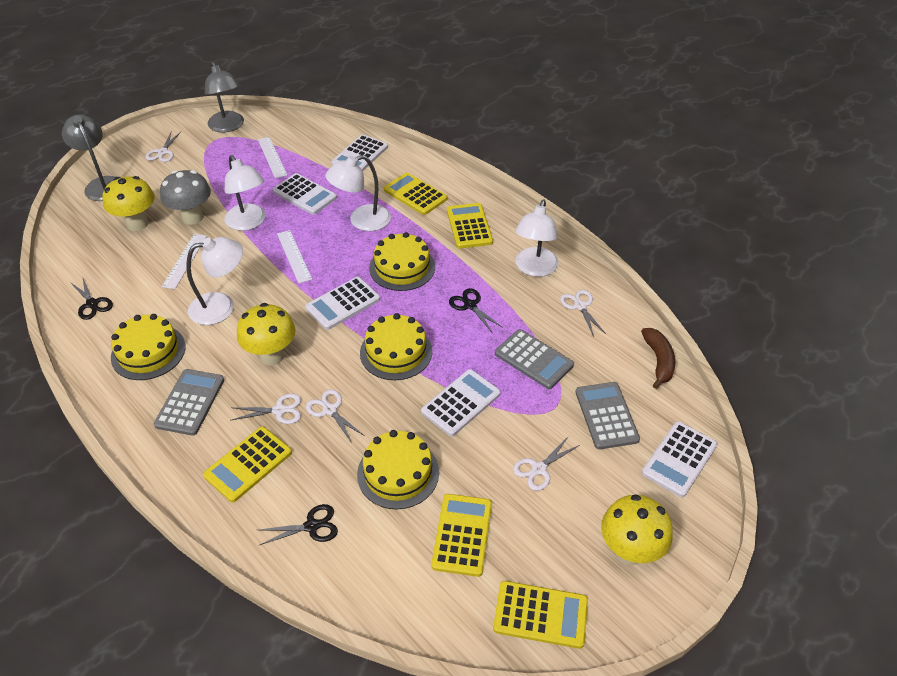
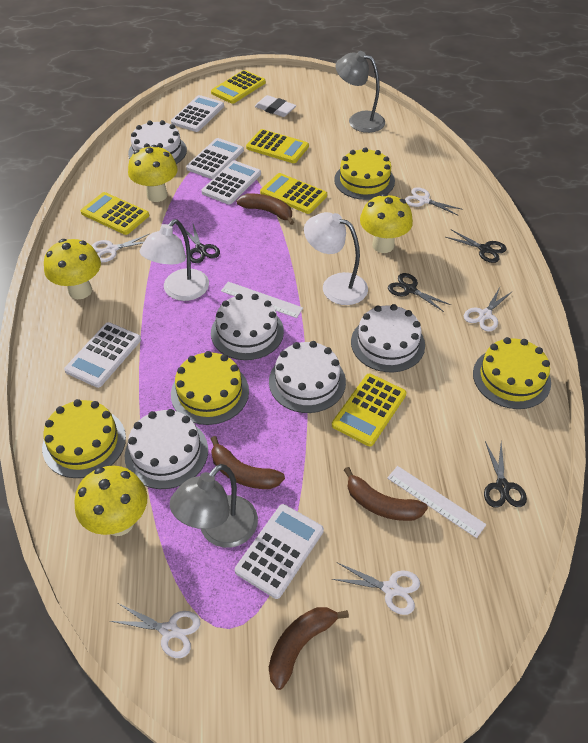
black scissors: [70,276,113,320] [259,504,338,545] [449,288,503,332] = 3 -> [185,224,220,263] [388,273,451,312] [446,230,507,263] [484,441,527,508] = 4
brown banana: [641,328,675,389] = 1 -> [211,436,285,489] [237,194,294,225] [269,607,349,690] [344,467,428,521] = 4
grey calculator: [154,369,224,436] [495,329,574,389] [575,382,640,450] = 3 -> none = 0
grey mushroom: [160,170,211,225] = 1 -> none = 0
white cake: none = 0 -> [125,409,208,489] [128,120,187,164] [211,294,284,360] [269,341,346,413] [351,304,425,372] = 5
white eraser: none = 0 -> [255,95,296,117] = 1
white lamp: [186,237,243,325] [225,155,266,231] [325,155,391,231] [515,199,558,277] = 4 -> [139,219,209,301] [304,212,368,305] = 2
white ruler: [162,234,207,289] [258,137,287,178] [277,230,312,283] = 3 -> [221,282,303,318] [387,466,487,538] = 2
yellow mushroom: [102,176,155,231] [237,303,295,366] [601,494,673,565] = 3 -> [44,239,101,299] [74,466,147,536] [128,145,178,202] [360,193,413,253] = 4

